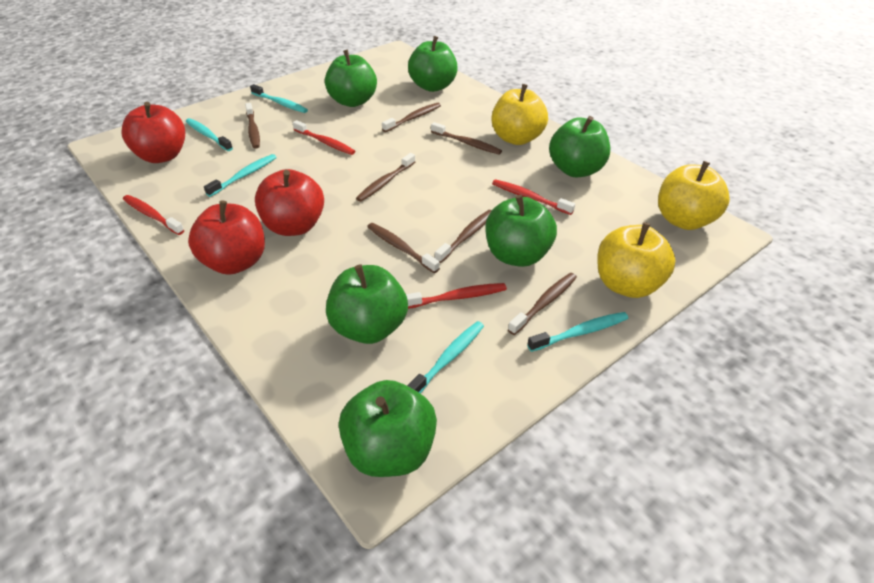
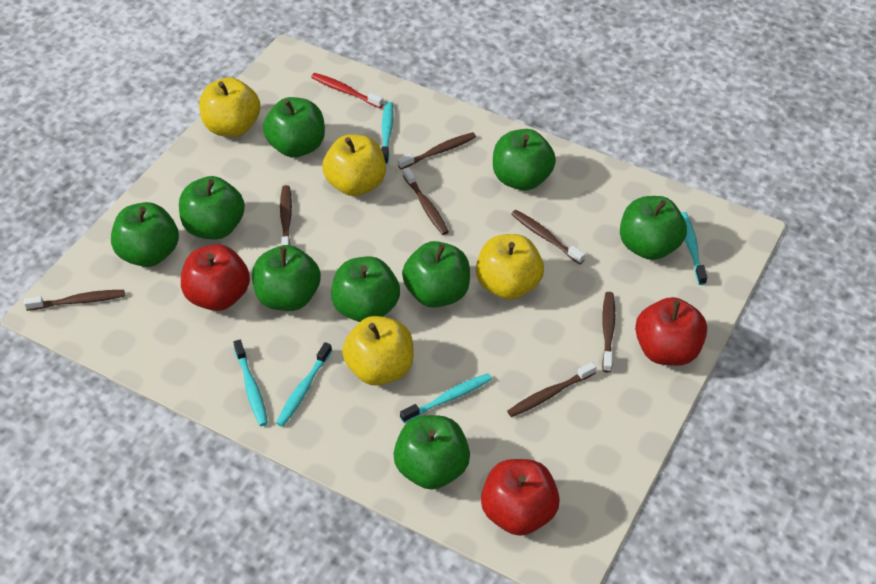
green apple: [325,49,377,107] [326,264,408,344] [339,380,437,477] [408,36,458,92] [485,195,557,267] [549,116,610,177] = 6 -> [111,202,179,267] [179,176,245,239] [252,245,321,311] [263,97,325,157] [331,256,400,322] [393,415,470,490] [402,241,470,308] [493,129,556,190] [620,196,687,260] = 9
red toothbrush: [123,195,184,235] [293,120,355,155] [406,283,507,309] [492,179,575,215] = 4 -> [311,73,383,108] = 1
yellow apple: [492,84,548,145] [597,222,676,298] [658,161,730,230] = 3 -> [199,77,261,137] [322,134,386,196] [342,316,414,386] [476,234,544,300] = 4

